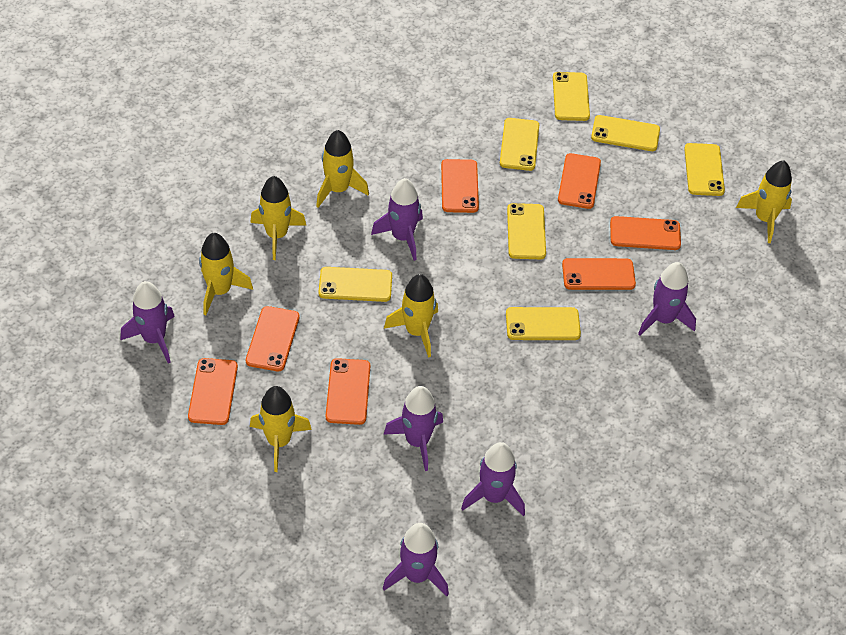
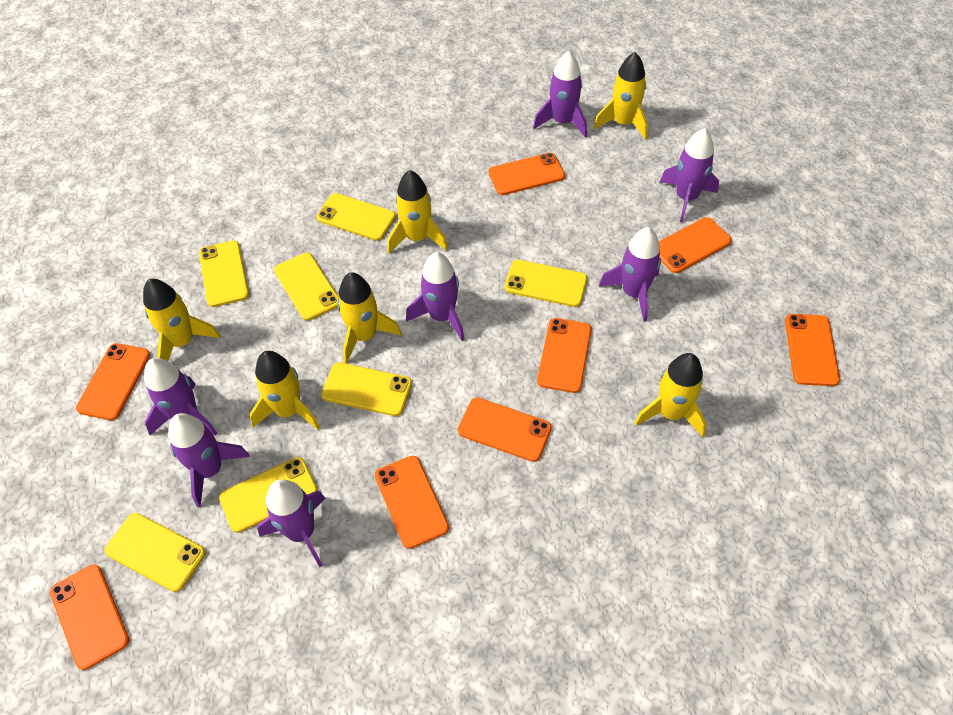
orange phone: [188,358,238,425] [246,306,300,371] [326,358,370,425] [441,159,479,213] [558,153,601,209] [562,258,636,290] [610,216,681,250] = 7 -> [50,564,129,670] [76,343,150,420] [375,456,449,549] [458,398,552,462] [488,153,565,195] [537,318,592,393] [659,217,732,273] [785,314,840,386] = 8
purple rocket: [121,281,175,364] [371,178,423,261] [383,523,449,596] [384,386,443,471] [461,442,525,516] [638,262,696,335] = 6 -> [144,358,217,436] [168,413,250,507] [257,479,326,567] [406,252,465,341] [533,51,587,138] [599,227,661,322] [660,128,719,223] = 7

